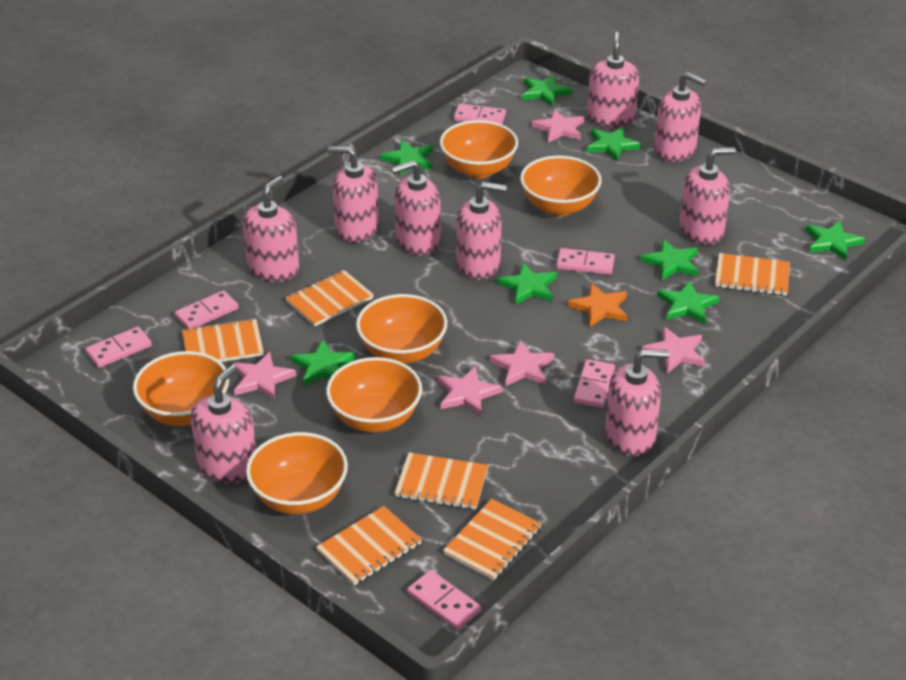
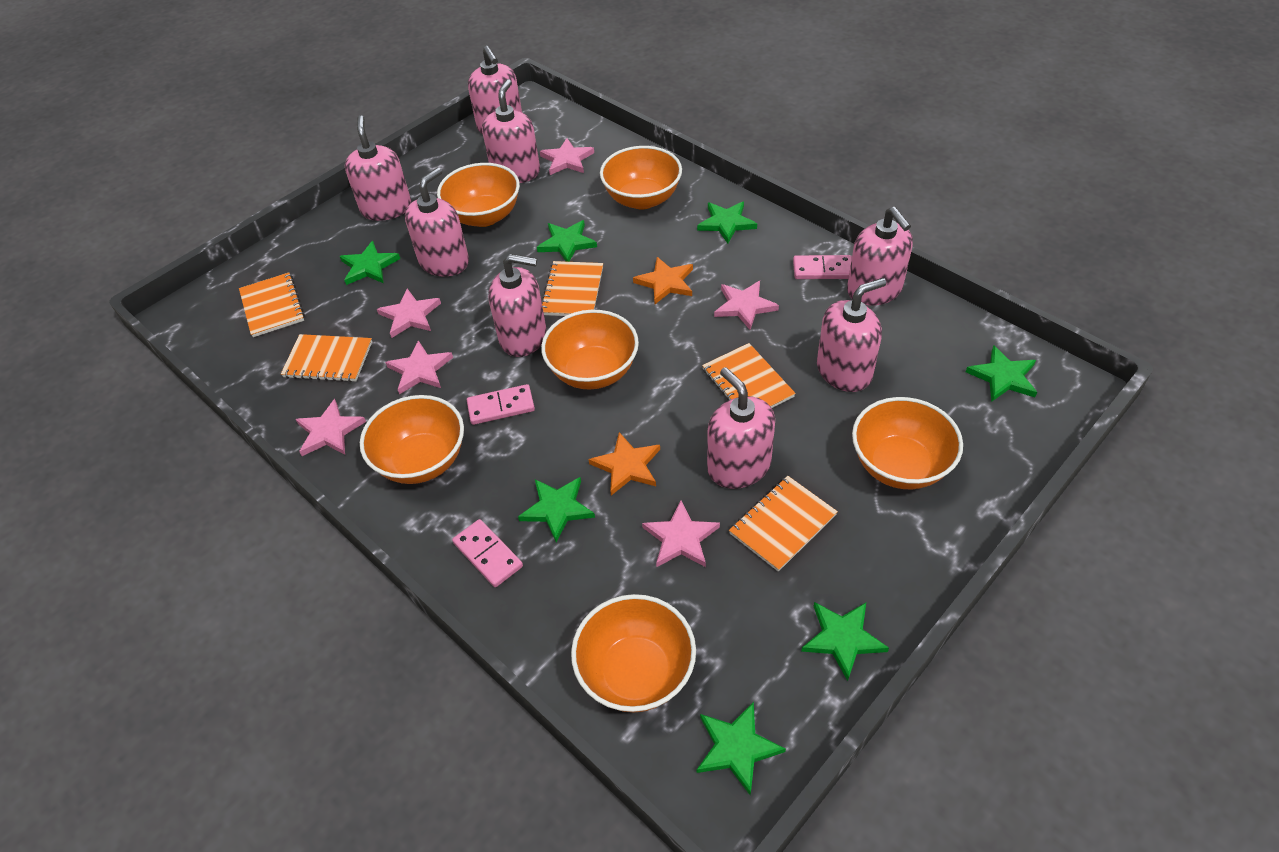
green star: [291,340,356,386] [380,140,433,176] [497,263,557,305] [522,75,573,107] [587,127,641,161] [640,239,698,280] [657,280,720,324] [806,221,865,261] = 8 -> [340,241,400,285] [518,477,595,543] [537,220,597,262] [697,202,757,244] [697,702,786,796] [801,602,889,681] [966,345,1037,401] = 7
orange notebook: [182,318,264,362] [285,270,374,326] [316,506,422,585] [395,453,488,510] [443,499,541,580] [715,253,790,296] = 6 -> [239,273,305,337] [281,334,372,382] [542,261,603,316] [702,343,796,408] [729,476,838,572] = 5
orange star: [568,283,627,327] = 1 -> [588,432,660,496] [633,257,693,304] = 2
pink domino: [85,327,152,368] [175,290,238,329] [407,570,481,630] [454,104,506,124] [556,248,615,275] [574,359,615,408] = 6 -> [452,519,523,587] [467,384,535,425] [793,255,852,279] = 3
pink soap dispenser: [191,364,256,484] [242,176,299,282] [328,146,379,243] [391,160,441,255] [456,182,507,280] [587,32,639,127] [605,349,669,456] [655,72,707,162] [679,147,736,245] = 9 -> [345,115,411,221] [405,167,469,276] [468,46,522,134] [482,79,540,183] [488,254,546,357] [707,367,775,489] [817,278,886,392] [847,207,913,305] = 8
pink star: [232,352,296,400] [438,366,502,416] [490,340,555,386] [532,109,584,143] [642,327,705,374] = 5 -> [295,399,366,456] [377,289,441,338] [385,340,453,394] [540,138,594,175] [642,500,720,567] [714,281,779,330] = 6

